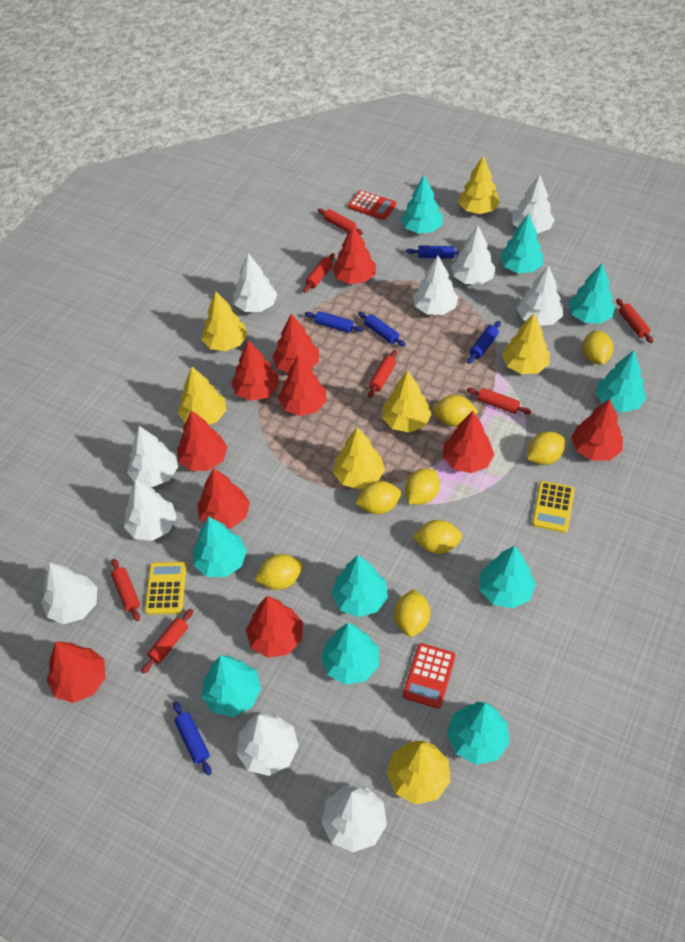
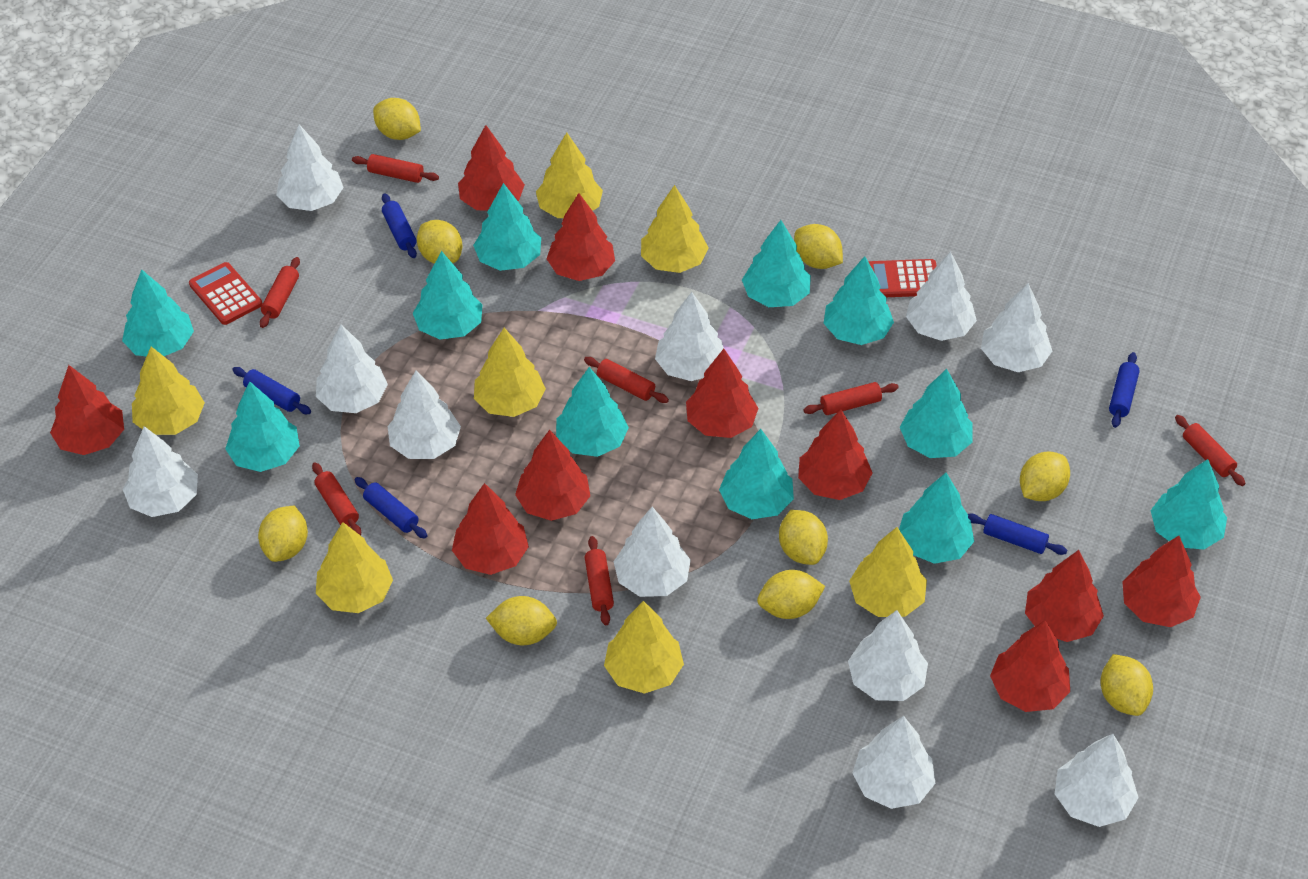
turquoise tree: [193,516,247,577] [201,655,261,717] [321,623,379,685] [331,555,388,617] [401,175,443,233] [447,702,510,765] [480,546,536,609] [500,213,543,273] [568,263,615,324] [596,350,647,412] = 10 -> [122,269,194,357] [225,381,300,472] [413,251,483,339] [473,183,541,271] [556,367,629,457] [719,429,794,519] [742,220,811,307] [824,256,894,345] [899,473,974,564] [900,369,972,458] [1151,459,1227,550] = 11
white tree: [42,563,97,624] [124,479,177,541] [127,426,178,487] [233,253,277,312] [236,713,299,776] [322,786,387,852] [413,256,458,315] [452,225,496,285] [512,174,555,234] [517,265,563,326] = 10 -> [123,426,198,517] [276,124,344,211] [316,324,388,413] [387,370,461,459] [614,507,691,597] [655,292,724,381] [848,610,928,701] [852,716,935,809] [906,252,977,341] [981,283,1052,372] [1055,734,1139,827] = 11
yellow calculator: [145,562,187,614] [532,481,575,533] = 2 -> none = 0
yellow lemon: [254,554,303,590] [355,481,402,514] [394,589,430,637] [405,469,440,505] [412,520,462,554] [433,395,478,426] [527,431,565,465] [582,331,614,364] = 8 -> [258,506,308,562] [373,98,421,140] [417,220,462,264] [486,596,557,645] [757,570,825,619] [779,510,828,565] [794,224,843,269] [1020,452,1070,501] [1101,654,1153,716] = 9

